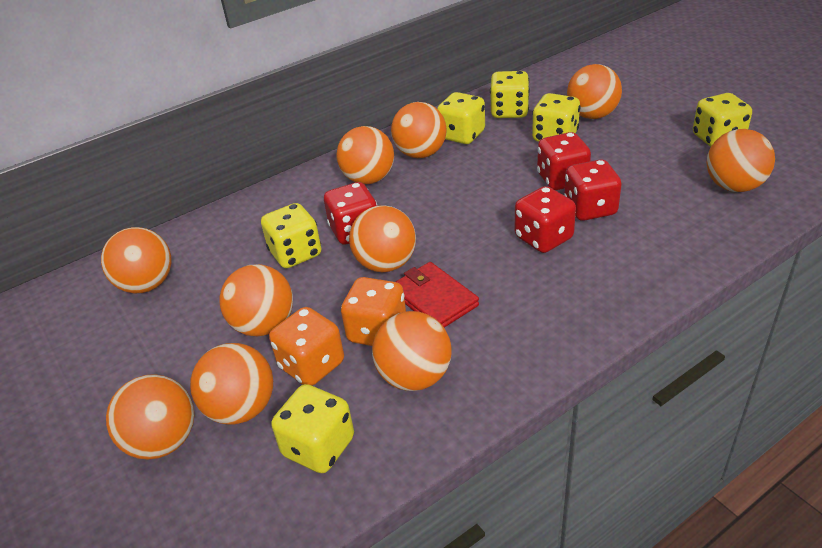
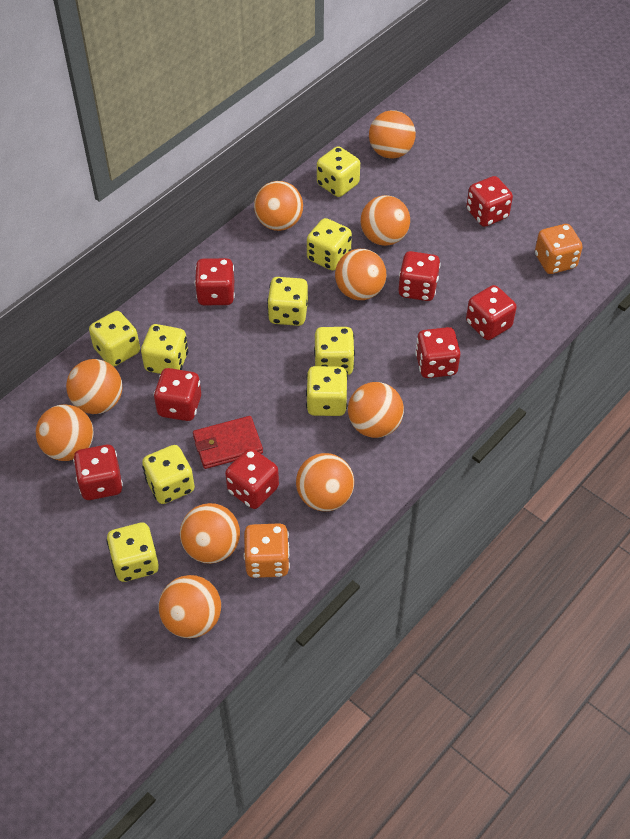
red dice: [324,182,377,245] [515,186,576,253] [537,132,591,190] [564,159,622,221] = 4 -> [73,445,123,500] [154,368,201,421] [195,258,235,305] [225,448,279,509] [398,251,441,301] [415,327,461,378] [466,176,513,227] [466,285,517,340] = 8
yellow dice: [261,203,322,268] [271,384,354,473] [437,92,485,144] [490,71,530,118] [532,93,581,142] [693,93,752,147] = 6 -> [89,311,140,367] [106,523,159,582] [141,324,188,374] [142,445,195,504] [267,277,308,326] [306,366,348,416] [307,218,352,271] [314,327,355,375] [317,146,360,197] = 9

